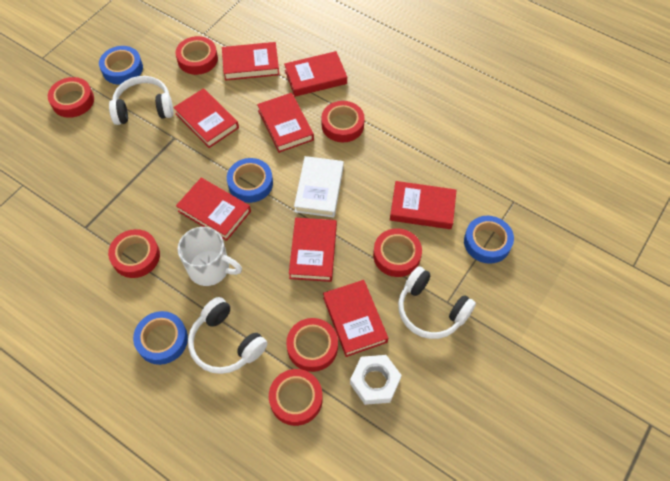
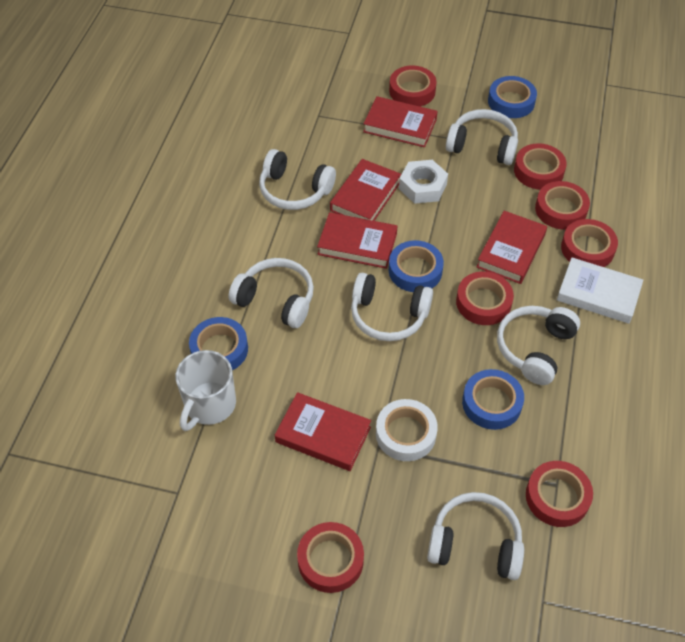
red book: [173,88,239,148] [176,178,251,241] [222,42,280,81] [257,93,314,153] [284,51,347,97] [289,218,337,282] [323,280,388,357] [390,181,456,229] = 8 -> [275,392,371,471] [317,212,397,269] [330,159,401,221] [363,96,438,147] [477,211,547,284] = 5
white headphones: [109,76,173,125] [188,297,267,374] [398,266,476,339] = 3 -> [229,258,314,328] [259,149,336,210] [351,273,433,341] [427,492,524,580] [446,109,518,165] [497,306,580,385] = 6
white tape: none = 0 -> [376,399,438,461] = 1

